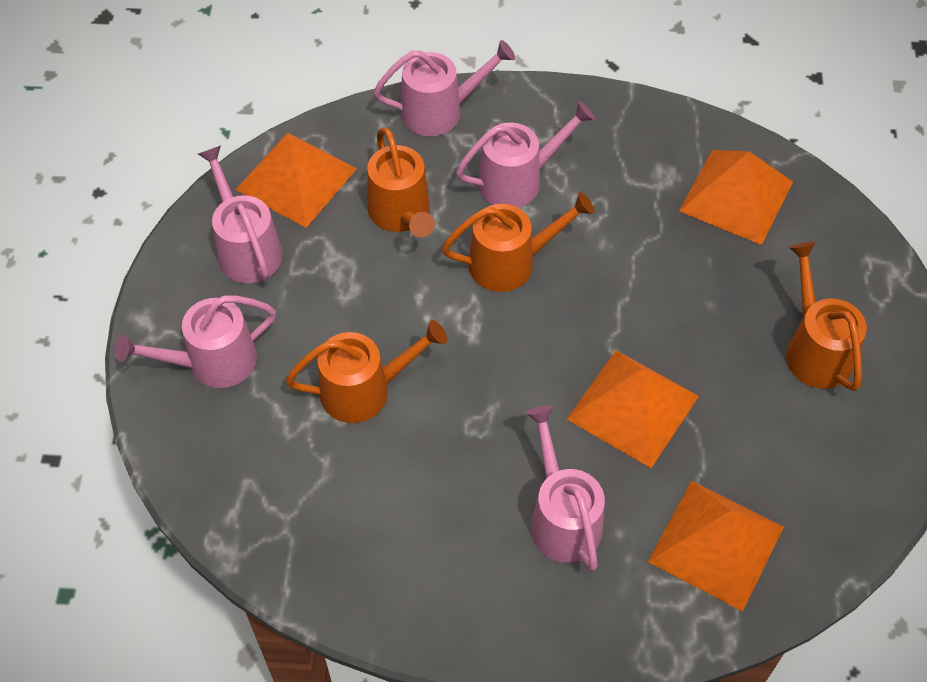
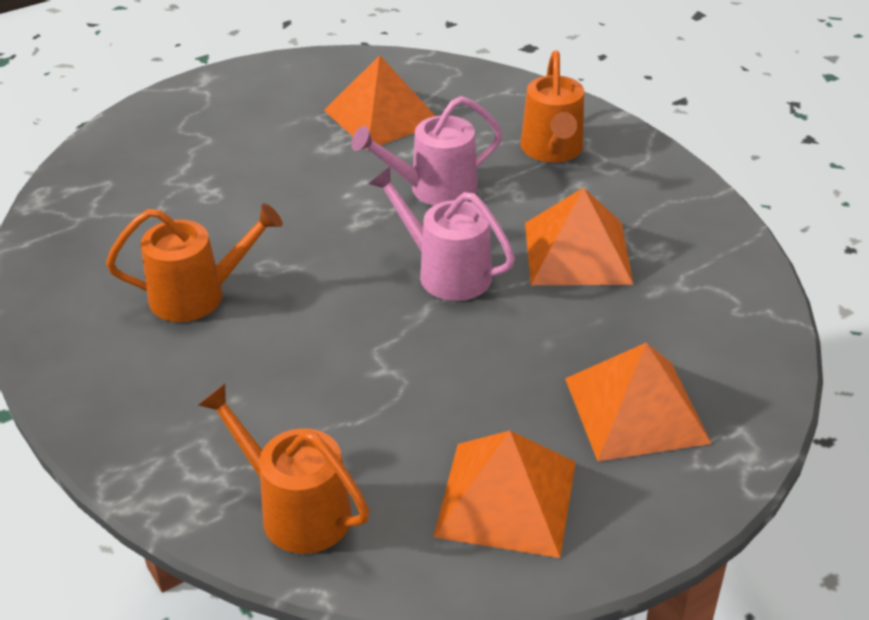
orange watering can: [286,320,447,423] [367,127,435,237] [442,192,595,292] [786,242,867,391] = 4 -> [106,203,283,322] [198,384,369,554] [520,51,584,163] = 3
pink watering can: [114,296,276,388] [198,145,283,283] [374,40,515,136] [456,101,595,208] [526,405,605,571] = 5 -> [351,96,503,206] [369,167,515,301] = 2

